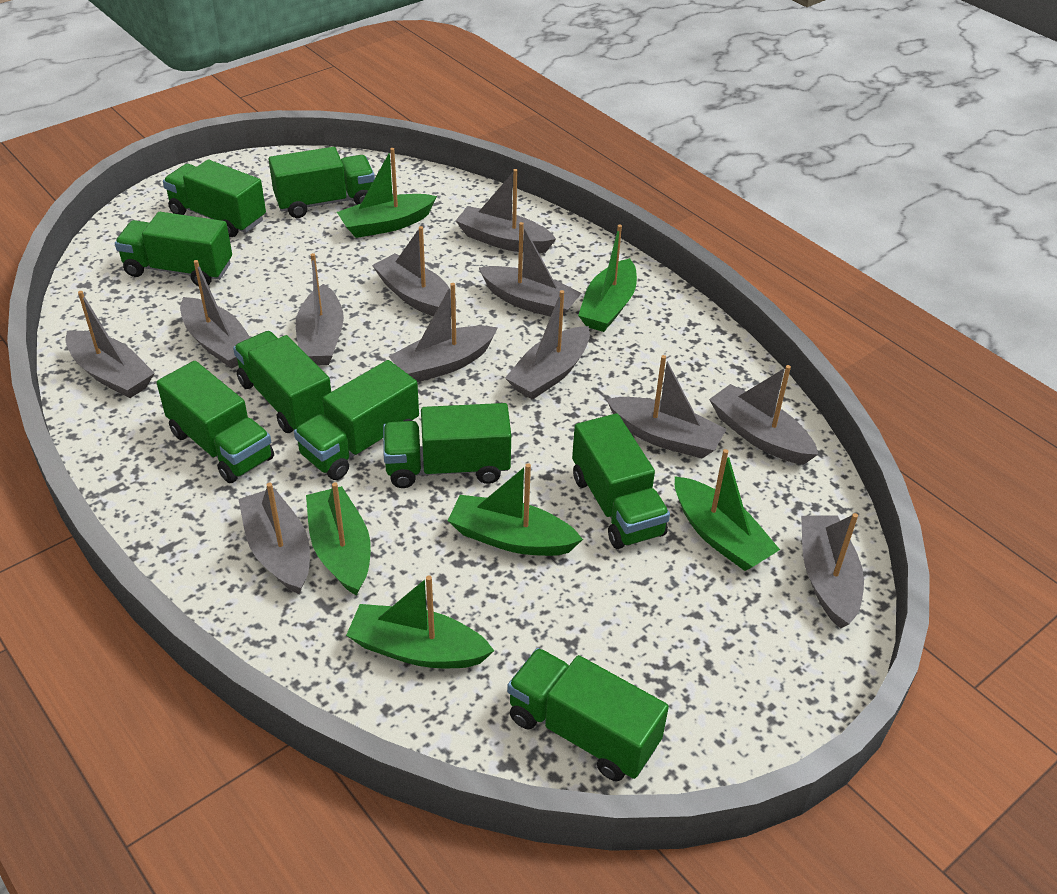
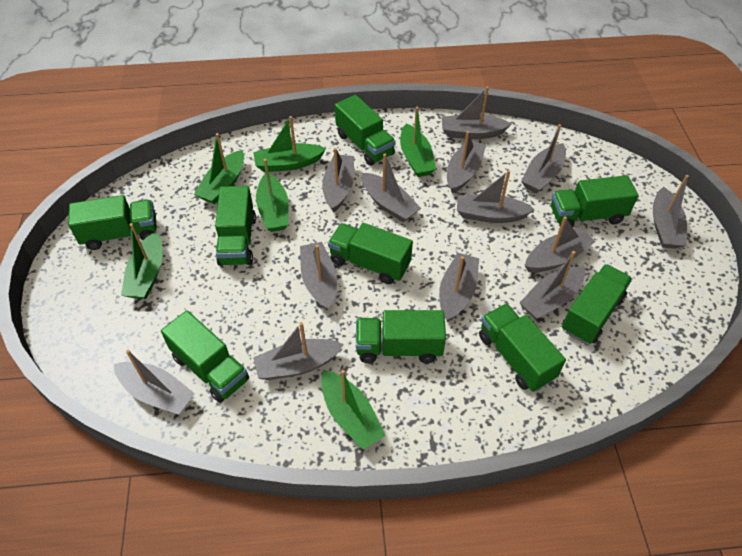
grey boat: [65,291,155,398] [180,260,250,369] [238,483,310,594] [296,253,344,365] [372,226,456,316] [388,283,498,382] [456,169,556,253] [478,222,582,317] [505,290,590,400] [606,355,727,458] [709,365,819,464] [801,513,864,629] = 12 -> [114,350,195,415] [253,322,344,380] [300,242,337,311] [322,148,354,212] [362,154,421,222] [439,253,479,322] [442,86,511,139] [447,131,486,193] [457,170,535,223] [520,251,585,319] [521,124,566,193] [525,216,595,273] [653,175,689,249] = 13

